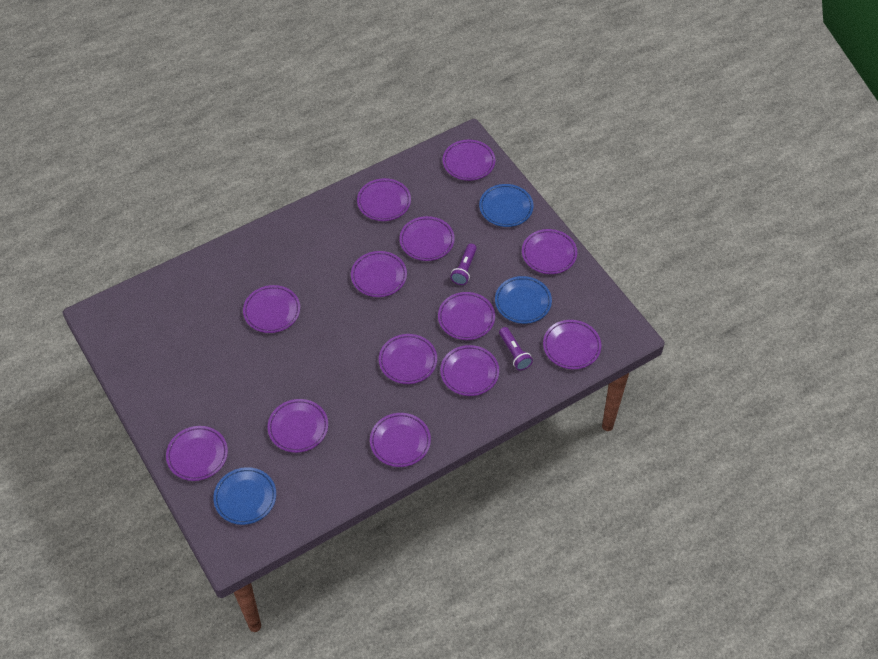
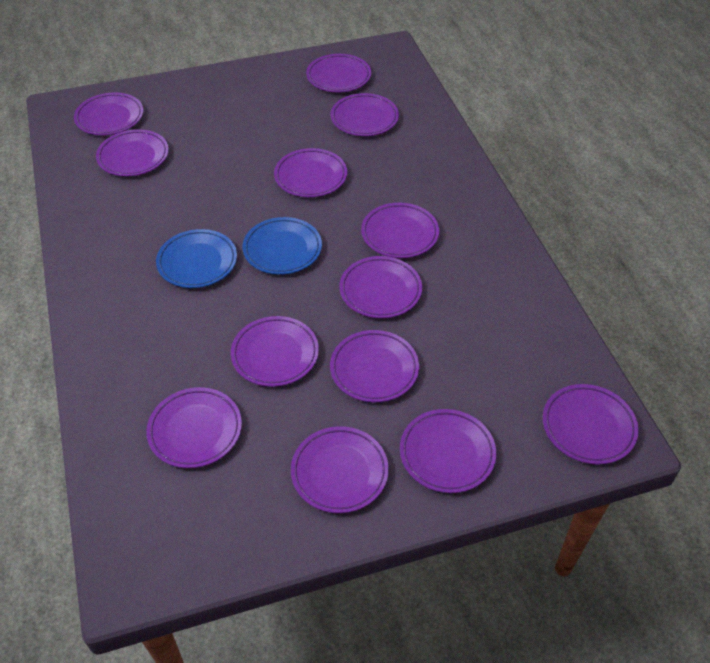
blue plate: [213,467,276,525] [479,184,534,227] [495,276,552,324] = 3 -> [156,229,237,288] [242,217,322,275] = 2
purple flashlight: [451,244,477,285] [499,327,533,370] = 2 -> none = 0

